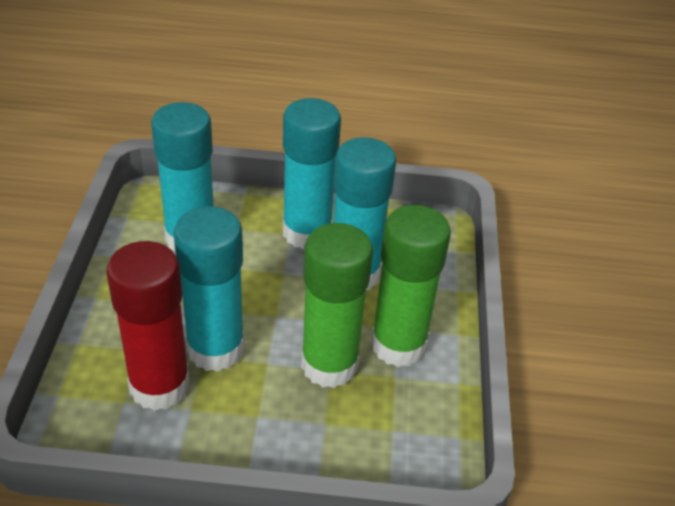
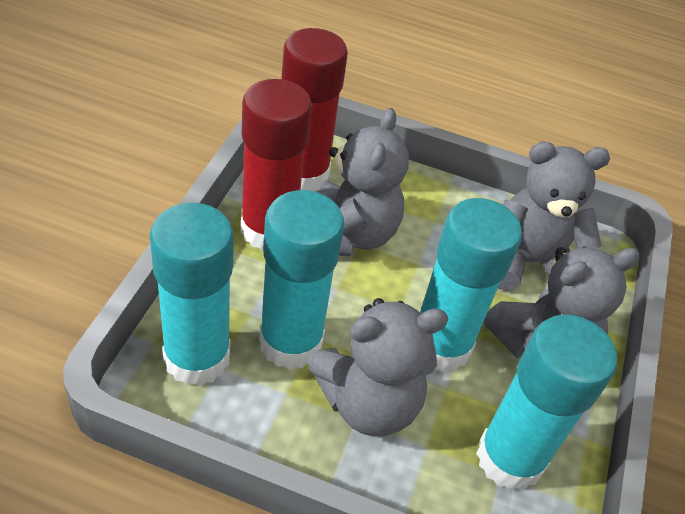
green glue stick: [301,223,373,388] [371,205,451,367] = 2 -> none = 0
grey teddy bear: none = 0 -> [308,298,448,436] [317,108,409,256] [483,247,640,358] [498,142,610,291] = 4
red glue stick: [106,241,190,411] = 1 -> [241,79,312,251] [282,28,348,192] = 2

